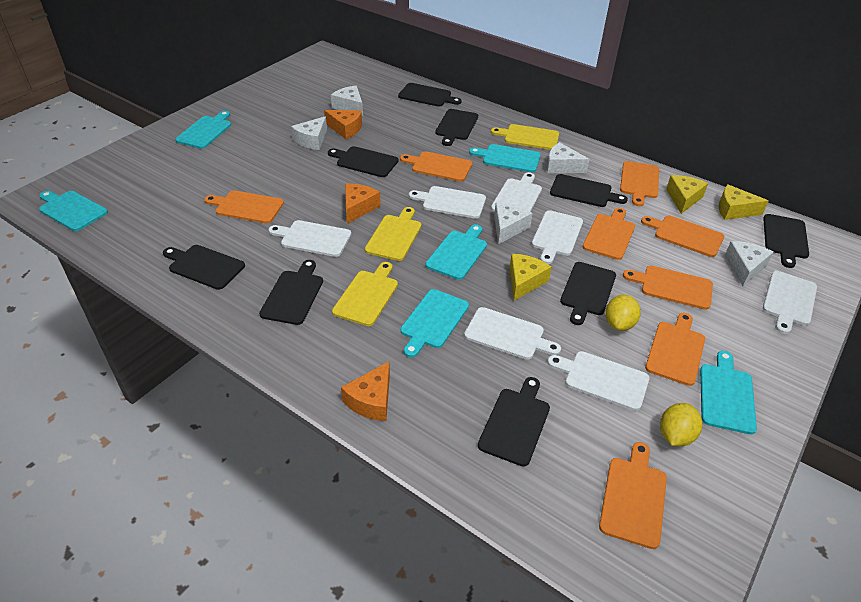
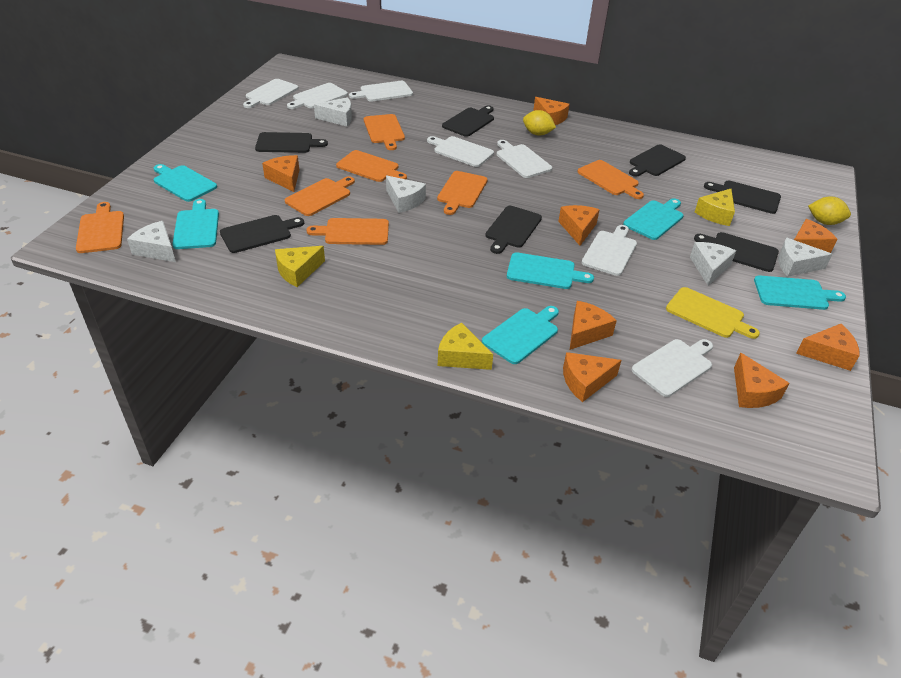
black cutting board: [163,245,245,290] [259,260,323,325] [328,146,398,177] [398,83,462,107] [435,109,478,146] [478,377,550,467] [550,174,628,207] [560,262,616,325] [763,214,809,268] = 9 -> [220,215,304,253] [255,132,328,153] [442,105,494,137] [485,206,542,254] [629,144,686,177] [694,232,779,272] [704,180,781,214] = 7
orange cheese: [324,110,362,139] [341,362,390,421] [345,184,381,224] = 3 -> [262,155,299,192] [534,97,570,125] [558,205,600,246] [563,352,621,402] [570,301,617,350] [734,353,789,408] [794,219,837,253] [796,324,860,371] = 8
orange cutting board: [204,190,284,223] [400,151,472,182] [583,208,635,260] [599,442,667,549] [620,161,659,206] [623,266,713,310] [641,215,724,257] [645,313,705,386] = 8 -> [76,202,124,253] [285,176,355,216] [306,218,389,245] [336,150,407,182] [364,114,405,150] [437,171,488,215] [577,160,644,199] = 7
yellow cutting board: [332,262,398,326] [365,207,421,261] [491,124,559,150] = 3 -> [666,287,760,339] = 1

